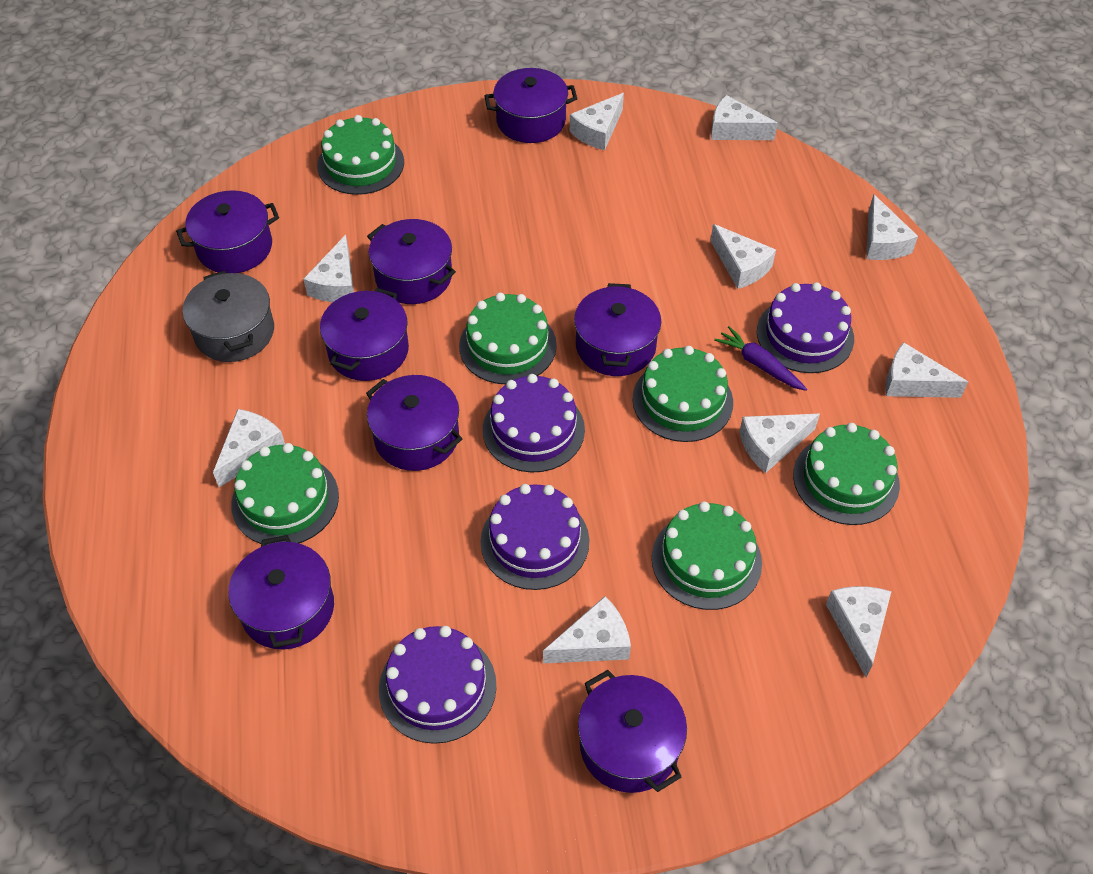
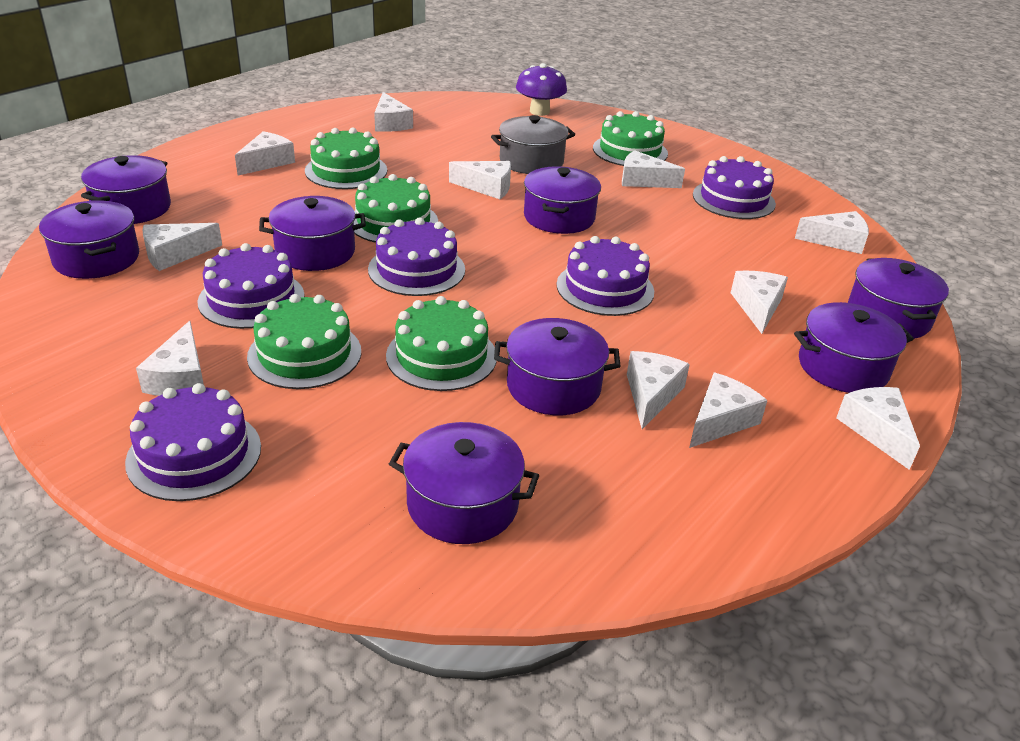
green cake: [231,443,339,545] [317,115,404,195] [459,293,557,385] [632,346,733,442] [652,501,762,610] [793,423,900,525] = 6 -> [247,294,361,389] [305,128,387,189] [354,174,438,243] [386,296,497,391] [593,111,668,166] = 5
purple cake: [379,626,497,744] [480,484,589,590] [483,374,585,473] [757,282,854,373] = 4 -> [125,383,261,501] [197,243,305,329] [368,217,465,296] [557,236,654,316] [693,156,776,219] = 5
purple carrot: [714,326,807,391] = 1 -> none = 0
purple mushroom: none = 0 -> [516,63,567,116] = 1
white cheese: [213,409,285,487] [303,235,354,302] [543,596,631,663] [570,93,624,150] [711,95,778,140] [711,224,776,289] [739,414,820,473] [826,586,891,677] [866,194,918,260] [885,342,968,398] = 10 -> [136,321,204,396] [142,223,222,271] [235,131,295,175] [374,92,413,132] [449,161,511,199] [622,150,685,188] [627,351,690,429] [689,372,767,448] [731,271,788,334] [795,211,869,254] [836,387,920,470] = 11

